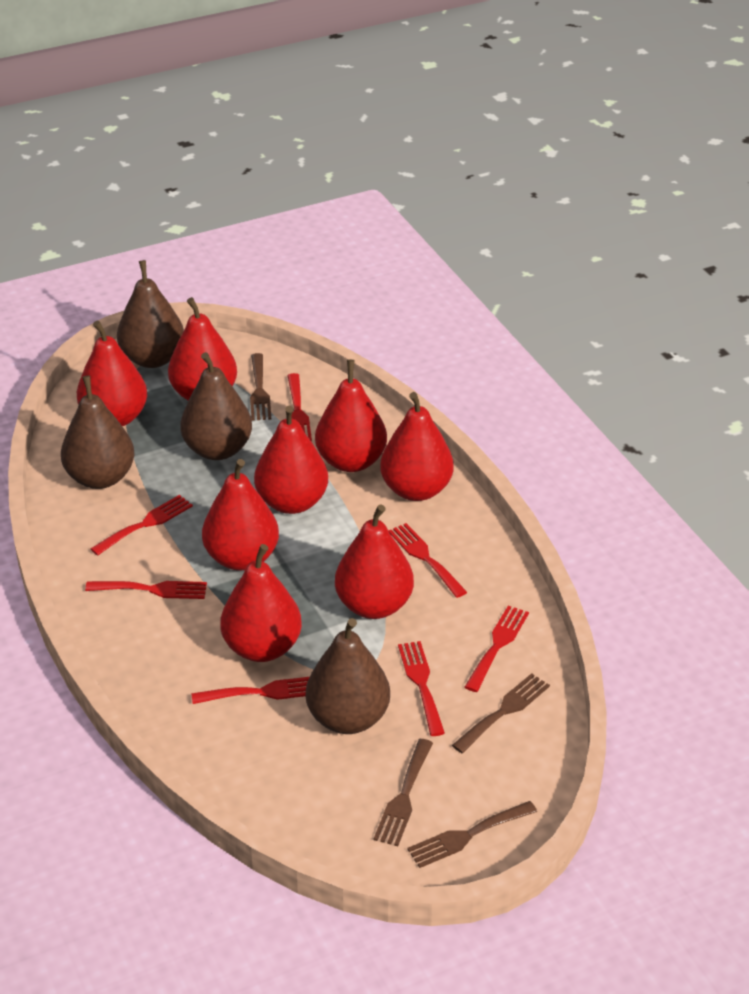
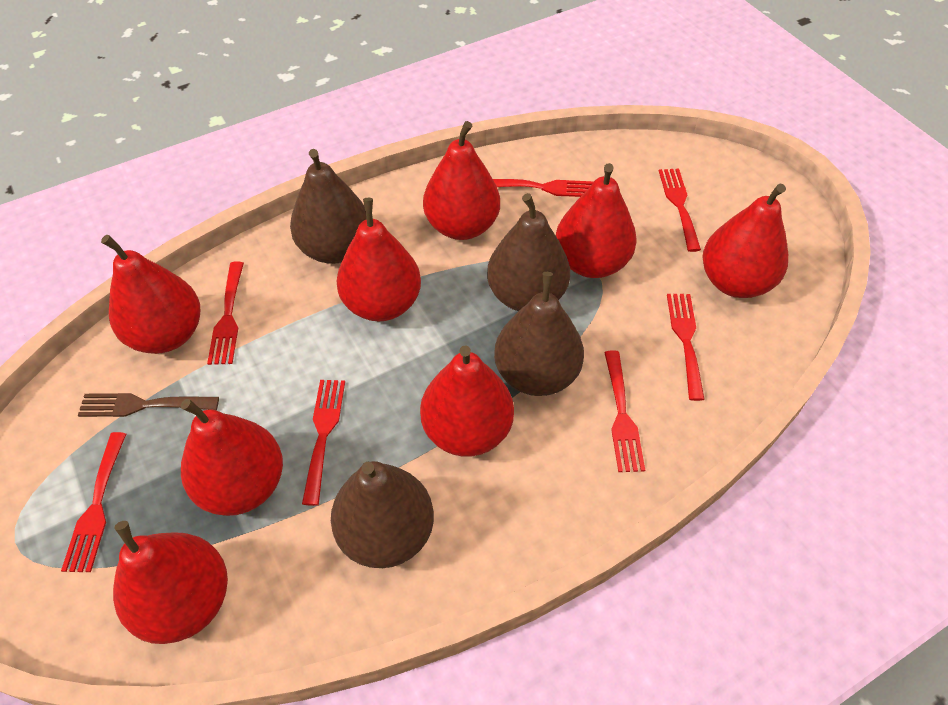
brown fork: [250,353,271,421] [374,739,433,846] [407,801,537,868] [452,673,550,753] = 4 -> [78,393,219,417] = 1

